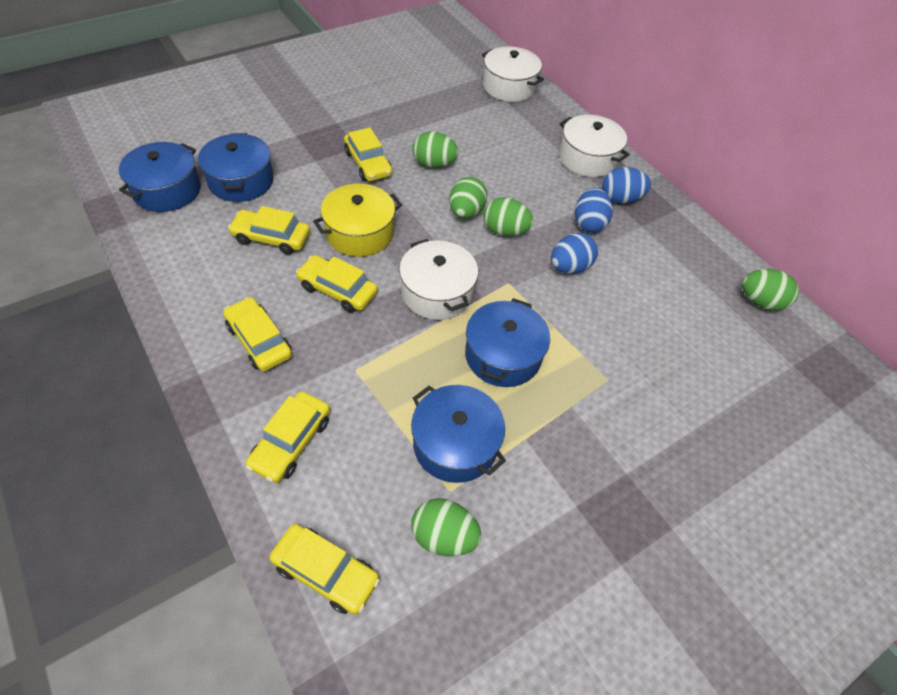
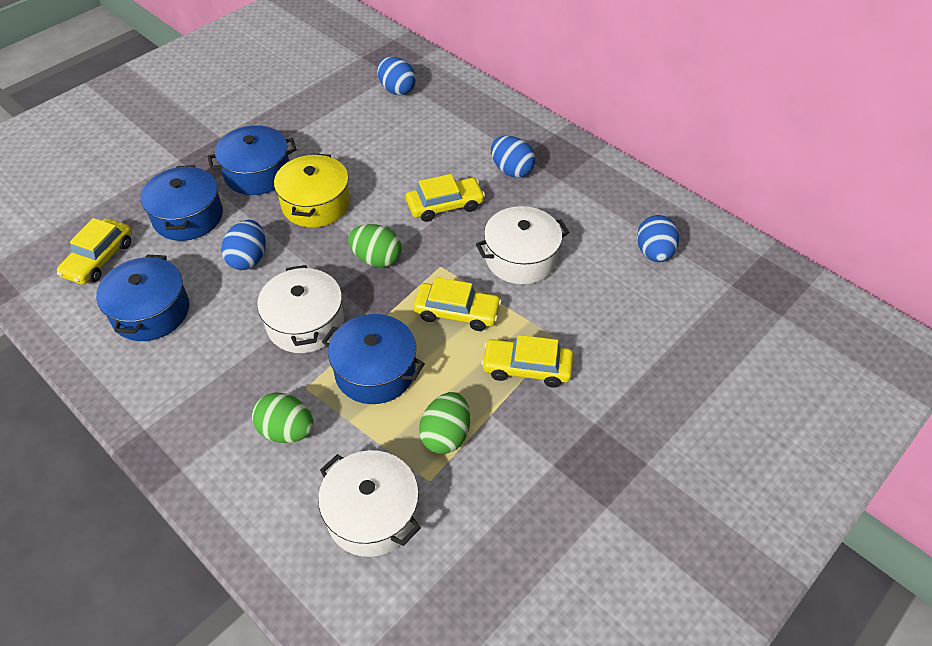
blue egg: [551,233,598,274] [575,188,613,233] [602,167,651,204] = 3 -> [221,220,266,270] [377,57,416,95] [491,136,535,178] [637,215,679,262] = 4
green egg: [411,498,482,556] [412,131,459,168] [449,177,487,219] [483,197,533,236] [742,269,799,311] = 5 -> [252,392,314,443] [348,224,401,267] [419,392,470,454] = 3
yellow car: [223,297,292,371] [228,206,310,255] [246,391,330,483] [269,524,380,614] [296,255,378,312] [344,127,392,181] = 6 -> [57,218,132,285] [406,174,485,222] [413,277,502,331] [481,335,573,388] = 4

